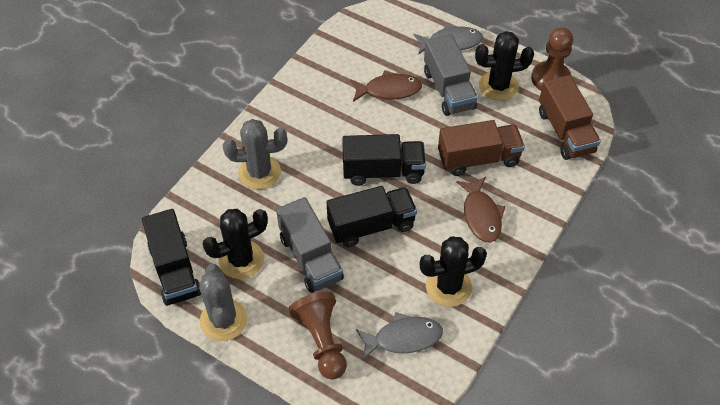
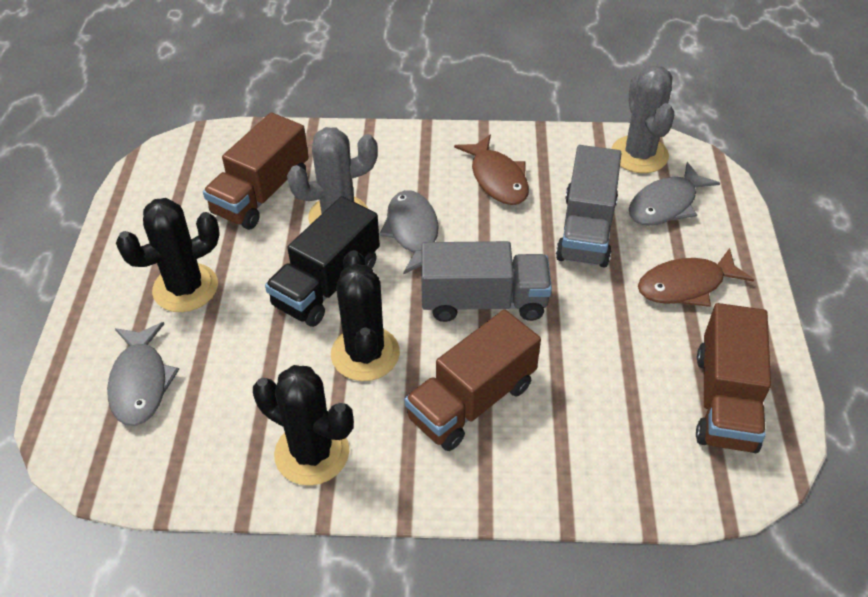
black truck: [142,209,201,306] [327,186,417,247] [342,134,426,186] = 3 -> [265,196,380,327] = 1
brown pawn: [289,292,347,380] [531,27,573,91] = 2 -> none = 0
brown truck: [438,120,525,176] [539,75,601,160] = 2 -> [203,113,309,230] [405,309,541,451] [696,303,771,453] = 3
grey fish: [356,312,443,360] [413,24,483,54] = 2 -> [107,322,179,426] [379,190,439,274] [629,162,720,226] = 3

